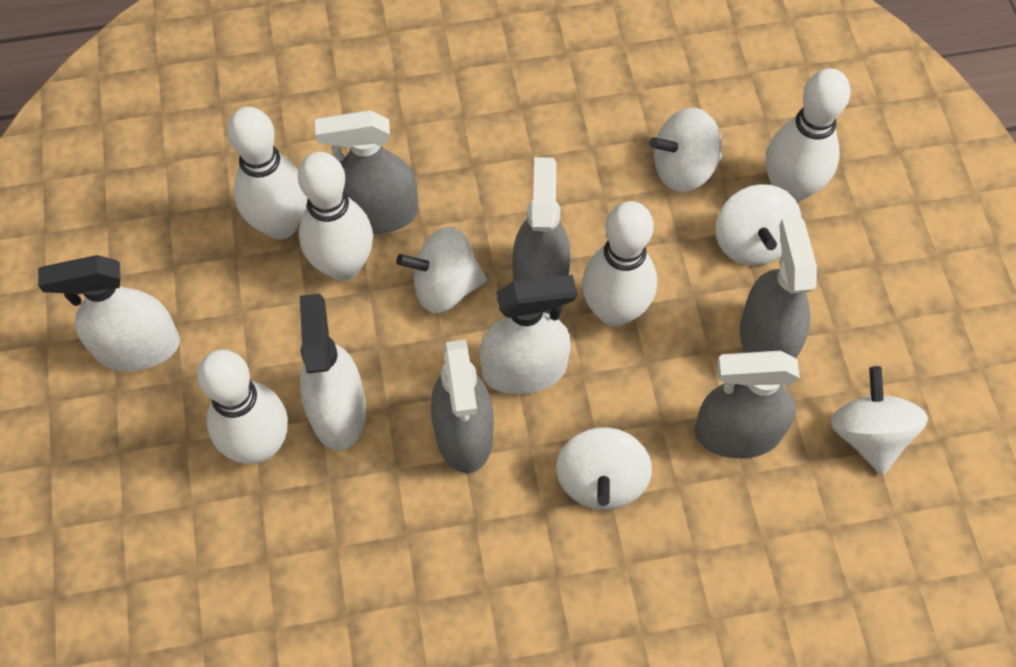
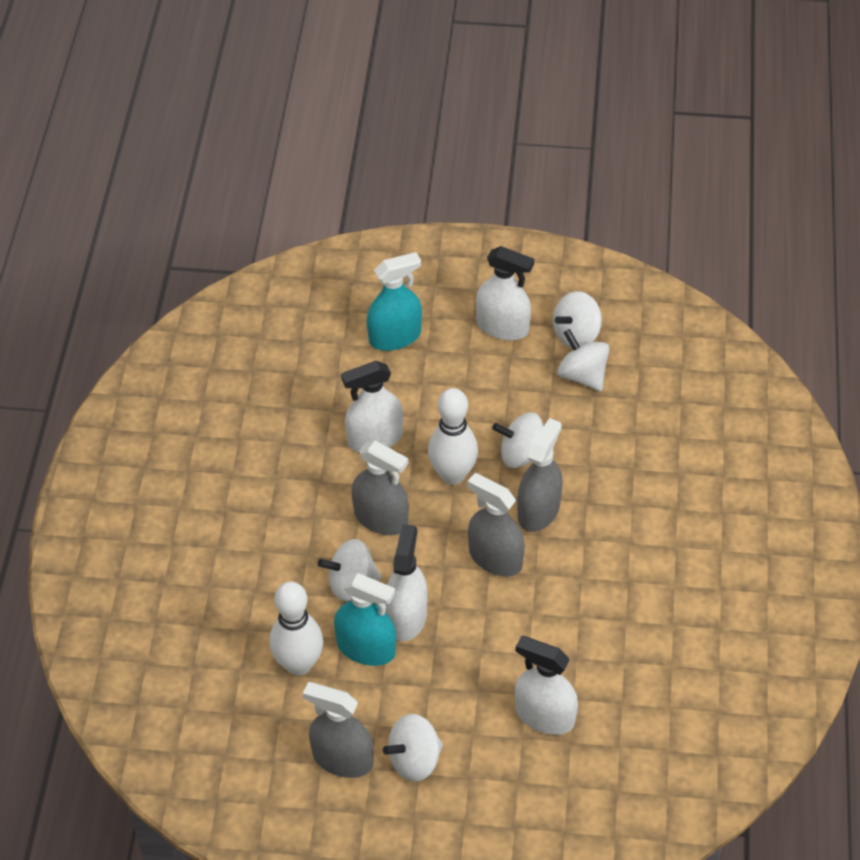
grey spray bottle: [315,110,418,234] [431,340,494,473] [512,157,571,314] [695,351,800,458] [740,217,817,358] = 5 -> [302,682,374,778] [352,440,409,535] [467,473,525,576] [517,418,563,532] = 4
turquoise spray bottle: none = 0 -> [334,573,396,666] [367,252,422,351] = 2
white bowling pin: [197,349,288,464] [227,107,307,240] [298,152,373,281] [582,201,657,327] [766,68,851,203] = 5 -> [269,581,323,675] [428,388,478,485] = 2
white spray bottle: [38,255,180,371] [300,294,366,450] [480,275,577,394] = 3 -> [341,361,403,452] [385,524,428,641] [476,246,534,340] [515,636,578,735] = 4

